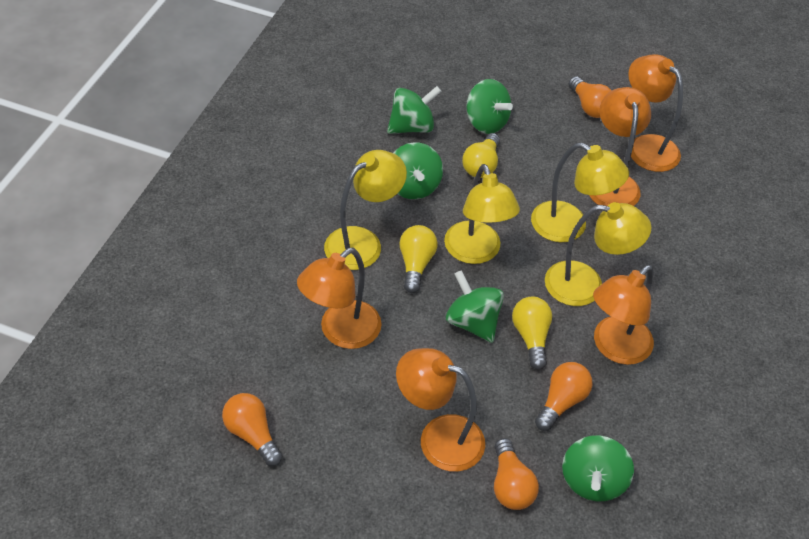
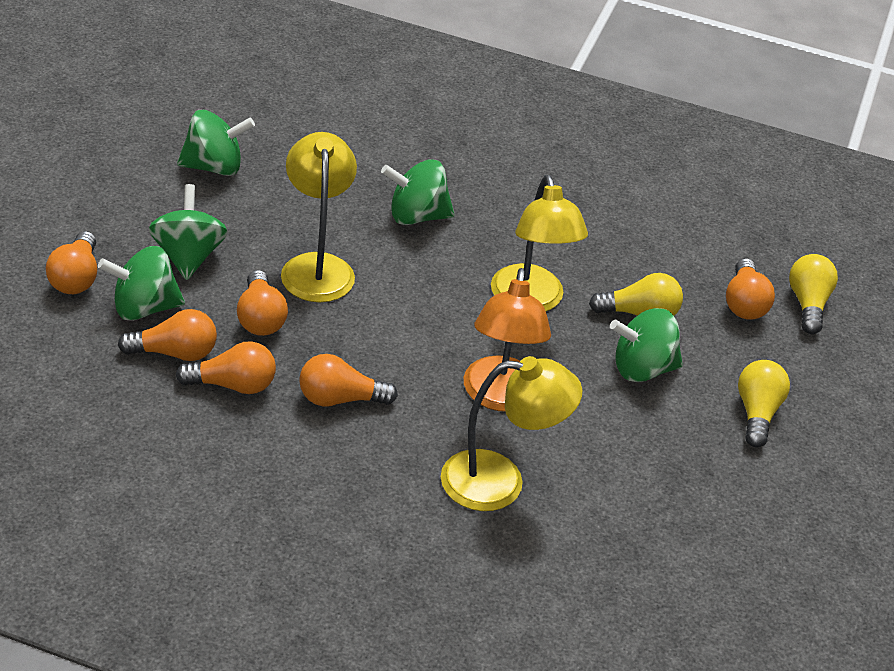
orange lamp: [297,248,382,349] [396,348,485,472] [589,87,651,206] [593,265,654,365] [628,54,683,172] = 5 -> [464,268,551,412] = 1
orange light bulb: [222,393,282,466] [494,438,539,510] [535,362,592,431] [569,76,612,118] = 4 -> [46,231,97,294] [118,309,217,361] [176,341,276,394] [237,270,288,336] [299,354,398,406] [726,258,775,320] = 6
yellow lamp: [324,150,407,270] [444,164,520,264] [531,143,629,242] [545,202,651,306] = 4 -> [281,132,357,302] [441,356,582,511] [491,175,588,311] = 3

